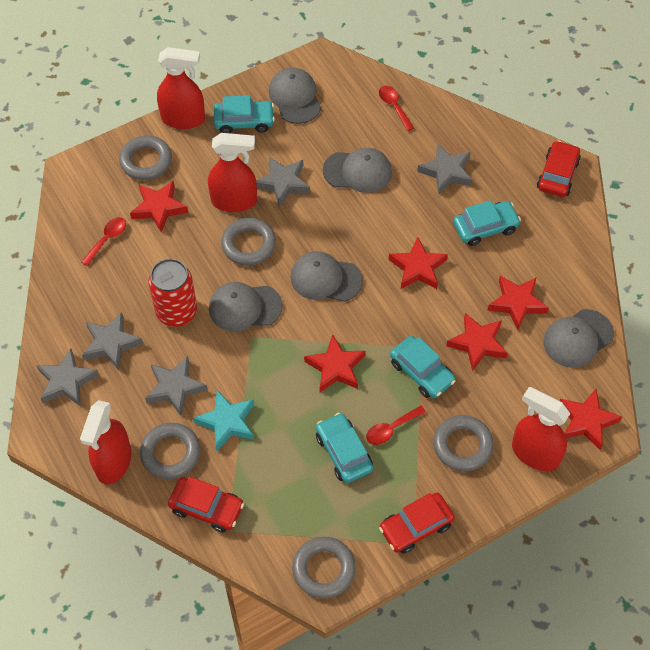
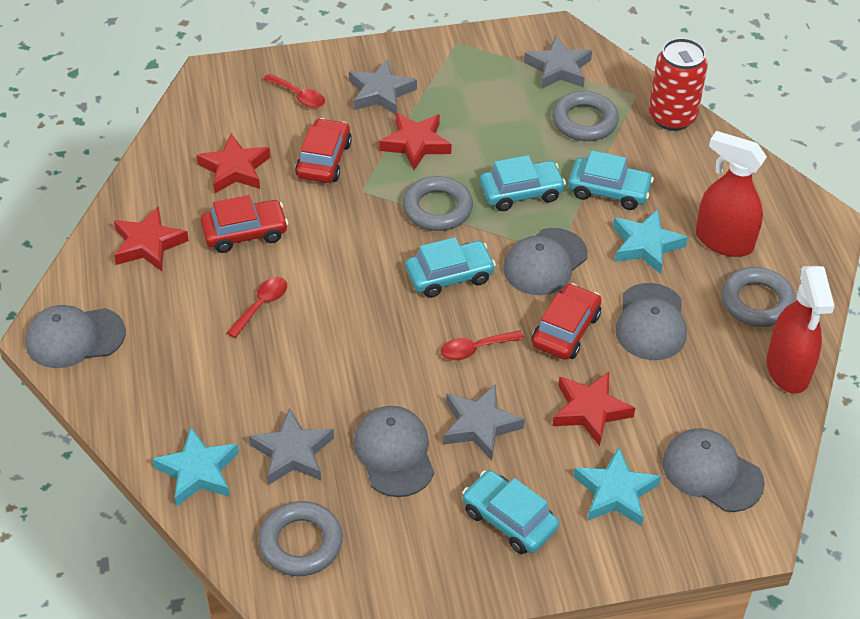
grey ring: [119,135,172,180] [140,423,201,479] [221,218,276,266] [292,537,356,598] [433,415,494,471] = 5 -> [258,501,343,576] [403,176,473,231] [552,91,619,141] [721,267,796,327] = 4
grey star: [36,348,99,407] [82,312,143,370] [145,356,207,416] [256,157,310,208] [417,143,472,194] = 5 -> [249,408,334,485] [349,59,417,115] [443,384,525,461] [524,36,592,89] = 4
red spray bottle: [80,400,132,485] [157,47,205,129] [208,133,257,212] [512,387,570,471] = 4 -> [696,131,767,257] [767,266,835,394] = 2
red star: [130,181,188,233] [304,334,365,392] [389,237,448,289] [446,313,508,371] [488,276,549,330] [560,389,622,450] = 6 -> [114,207,189,271] [197,134,270,193] [379,113,452,170] [553,372,635,446] = 4
turquoise star: [193,390,254,451] = 1 -> [152,427,239,507] [573,447,661,526] [613,209,688,274] = 3

